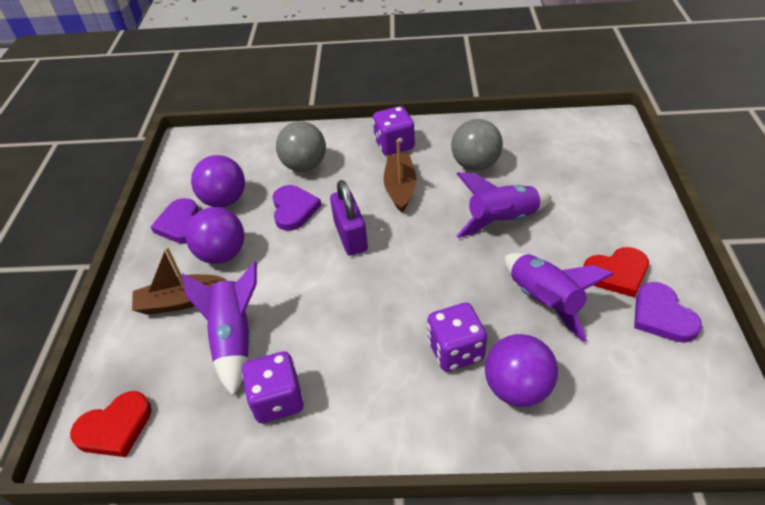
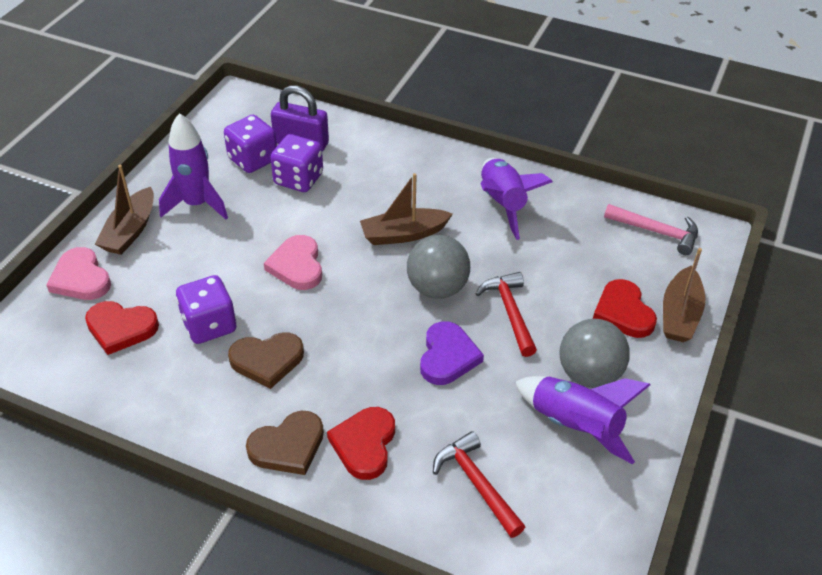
brown boat: [132,247,227,315] [384,140,416,213] = 2 -> [95,165,154,255] [360,173,453,245] [663,248,705,342] = 3
brown heart: none = 0 -> [228,332,304,389] [246,411,324,475] = 2
pink hammer: none = 0 -> [604,204,698,255] = 1
pink heart: none = 0 -> [46,247,111,300] [264,235,322,290] = 2
purple ball: [186,207,244,264] [191,155,245,207] [485,334,558,407] = 3 -> none = 0
purple heart: [151,198,198,244] [272,185,321,231] [634,282,702,343] = 3 -> [420,321,484,385] = 1
red hammer: none = 0 -> [433,431,525,538] [476,272,537,357] = 2
red heart: [70,391,151,457] [583,247,649,297] = 2 -> [85,301,159,355] [327,407,395,480] [593,279,657,338] = 3

